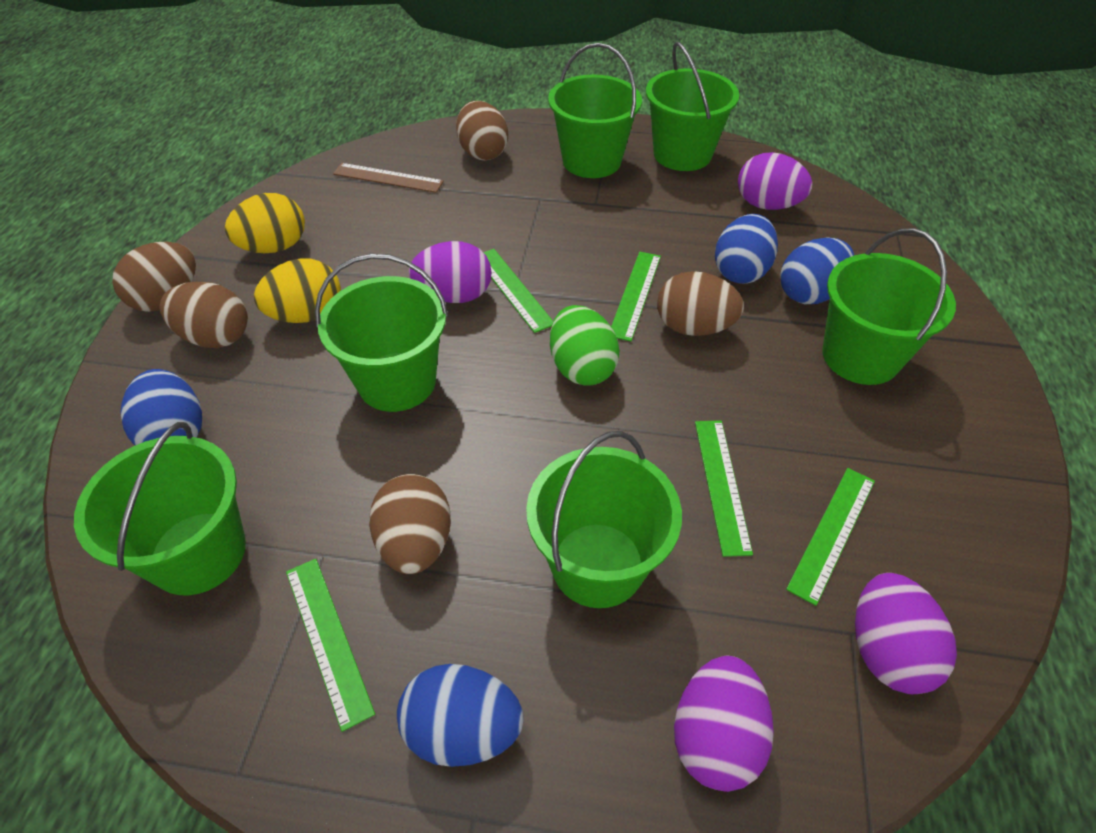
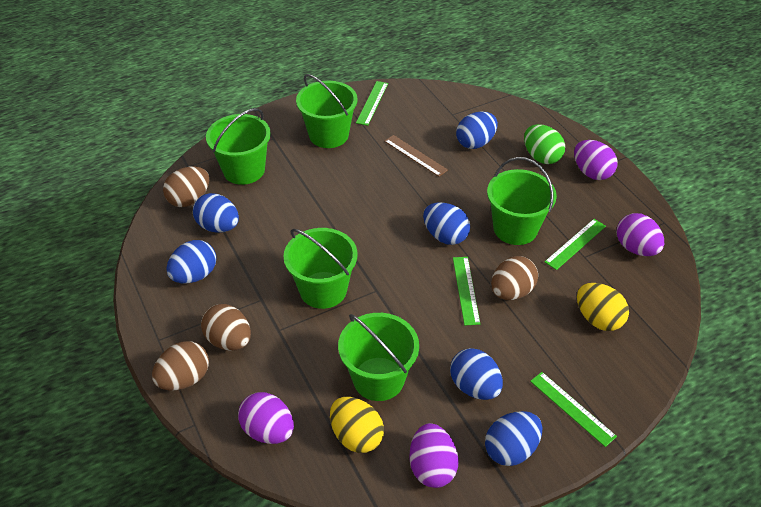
blue egg: [120,369,202,445] [397,664,523,767] [715,214,778,284] [780,237,854,304] = 4 -> [166,240,216,283] [193,193,239,233] [423,203,470,245] [450,348,503,400] [456,111,498,149] [485,411,542,466] = 6
brown egg: [112,242,196,312] [160,282,248,348] [369,474,451,574] [456,101,508,161] [657,271,744,336] = 5 -> [152,341,209,390] [163,166,209,207] [201,304,251,351] [491,256,538,300] = 4
green bucket: [74,422,246,595] [315,253,448,412] [526,431,682,608] [548,43,642,178] [646,42,739,171] [822,228,956,385] = 6 -> [206,108,271,185] [283,228,358,309] [296,74,358,148] [338,313,419,401] [487,157,557,245] = 5
green ruler: [286,559,375,732] [483,249,553,333] [611,252,661,341] [695,420,753,557] [786,468,875,606] = 5 -> [356,81,388,126] [453,257,480,325] [530,372,617,447] [545,219,606,270] = 4

